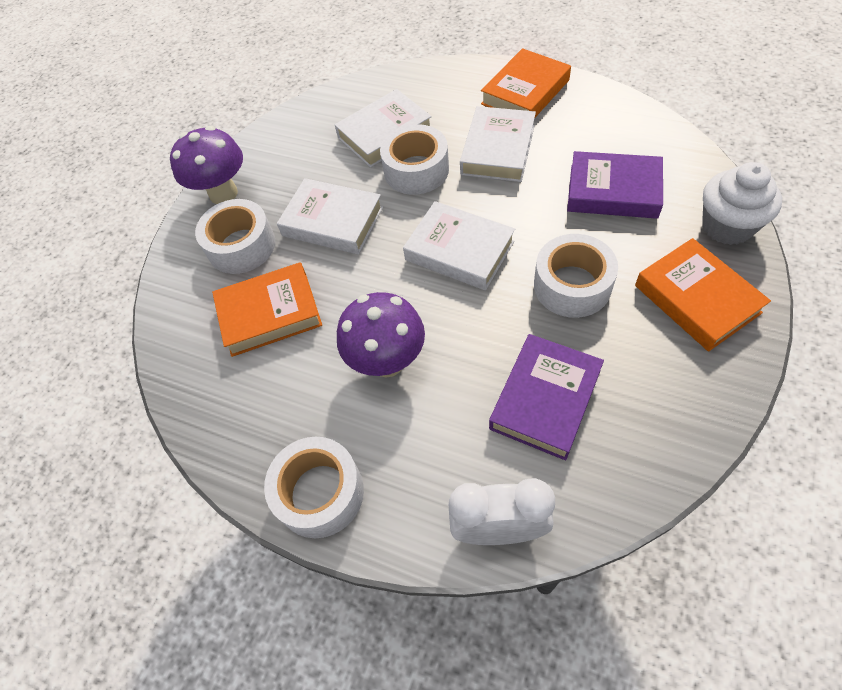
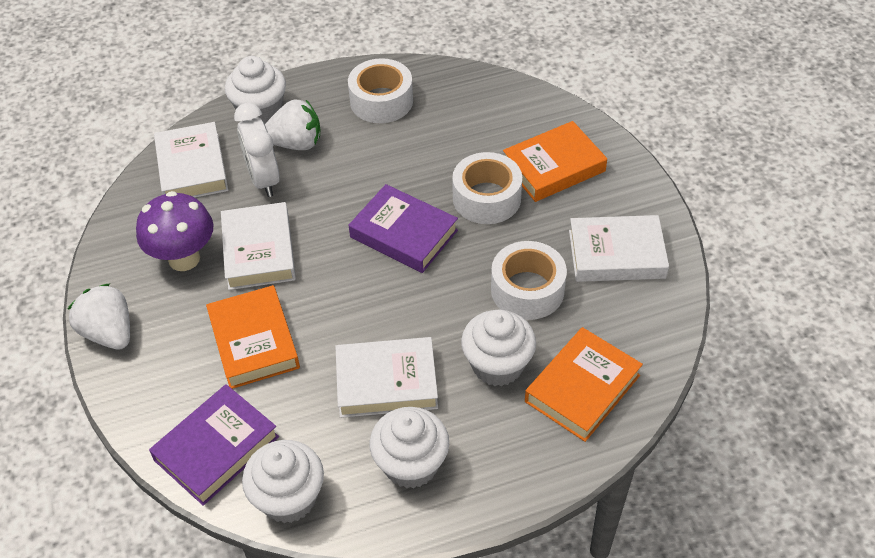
purple mushroom: [170,126,243,204] [337,292,425,378] = 2 -> [136,191,213,271] = 1
white cupcake: [702,162,782,245] = 1 -> [225,56,286,124] [242,440,324,523] [369,407,449,489] [461,310,536,386] = 4
white strawberry: none = 0 -> [68,283,130,350] [265,99,320,150] = 2
white tape: [195,199,275,274] [264,437,364,538] [380,124,449,195] [534,234,618,318] = 4 -> [348,58,413,123] [452,152,522,224] [491,241,567,320] = 3

